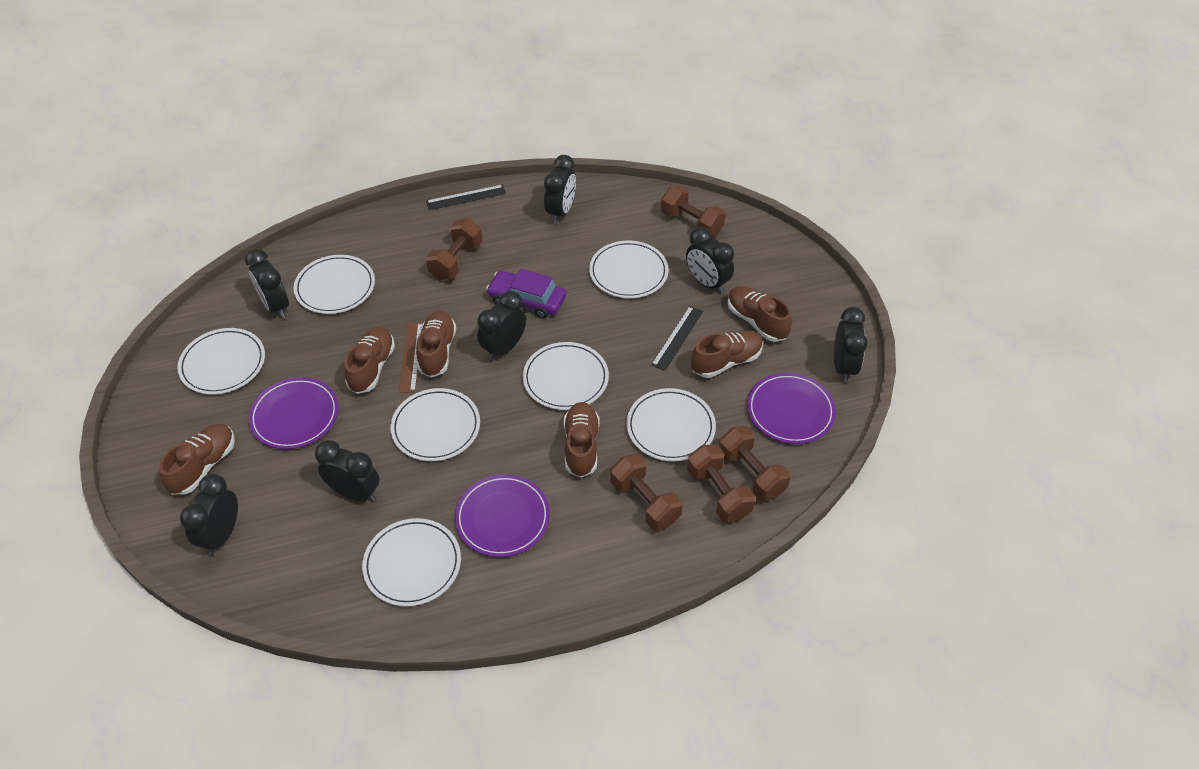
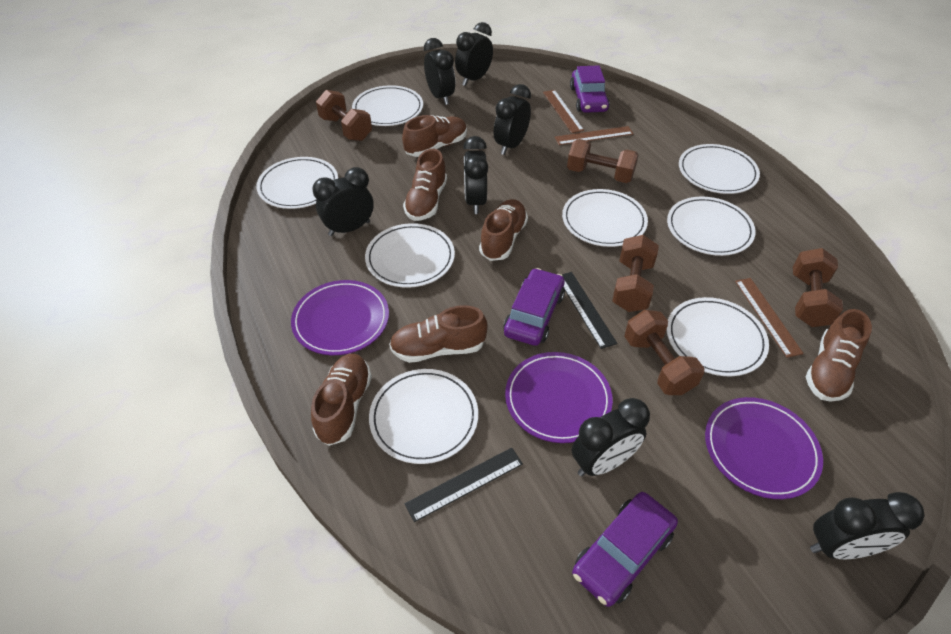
brown ruler: [399,322,423,393] = 1 -> [543,90,584,133] [555,126,633,145] [735,278,804,358] = 3
purple car: [486,269,566,319] = 1 -> [503,268,565,346] [570,66,610,113] [572,492,678,607] = 3
white plate: [178,328,265,394] [294,255,375,314] [362,518,461,606] [390,388,480,461] [523,342,609,410] [589,241,669,298] [627,388,716,462] = 7 -> [257,157,338,209] [352,85,423,126] [365,223,455,288] [369,369,478,464] [562,189,648,247] [667,197,756,256] [667,297,769,376] [679,144,760,194] = 8

